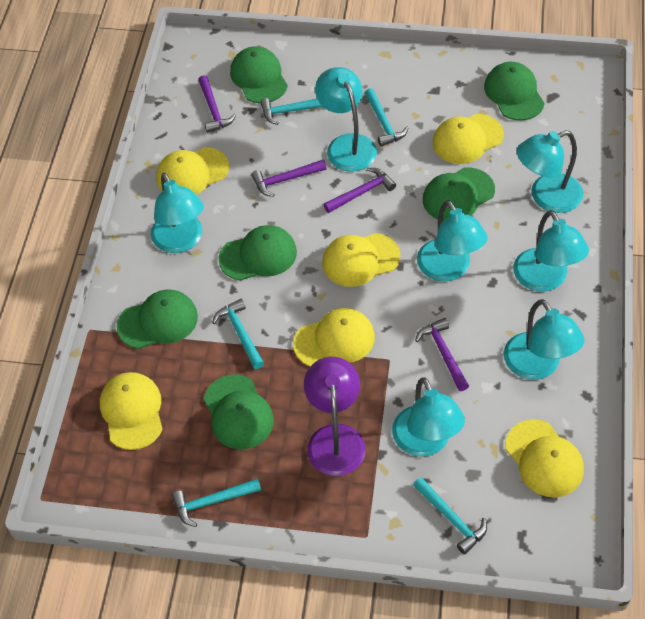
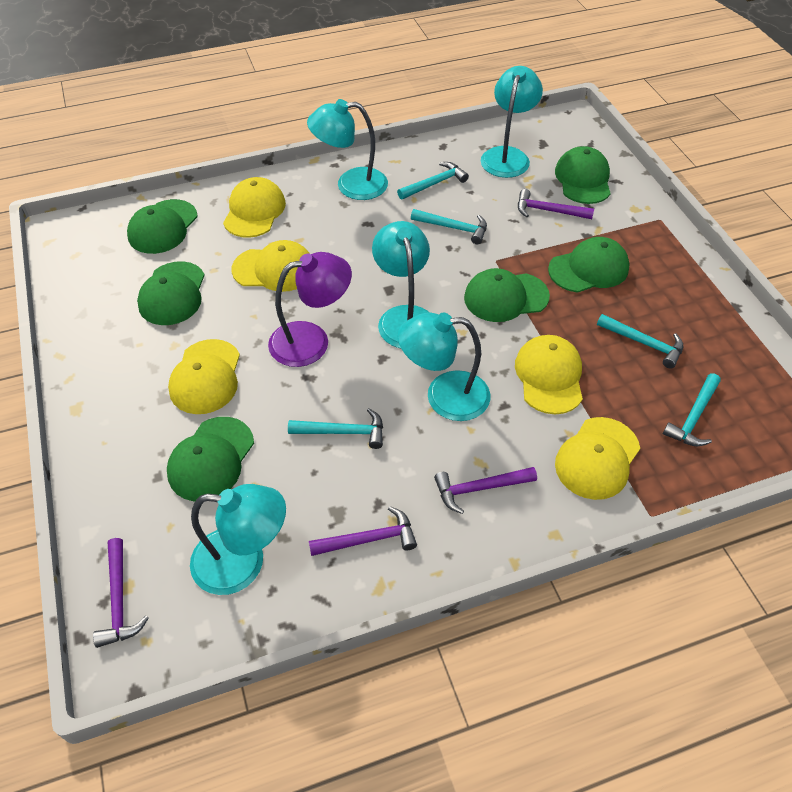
turquoise lamp: [151,172,204,253] [315,67,377,172] [392,377,465,457] [417,200,488,281] [503,299,584,380] [513,210,589,292] [517,130,583,213] = 7 -> [190,484,286,595] [307,99,388,200] [372,221,430,348] [398,313,491,421] [481,66,543,178] = 5
yellow cap: [100,372,163,450] [156,147,229,195] [293,308,375,367] [322,233,400,287] [432,114,504,164] [505,420,584,497] = 6 -> [168,339,240,414] [223,177,286,238] [231,240,310,292] [515,335,583,414] [555,417,640,500] = 5

